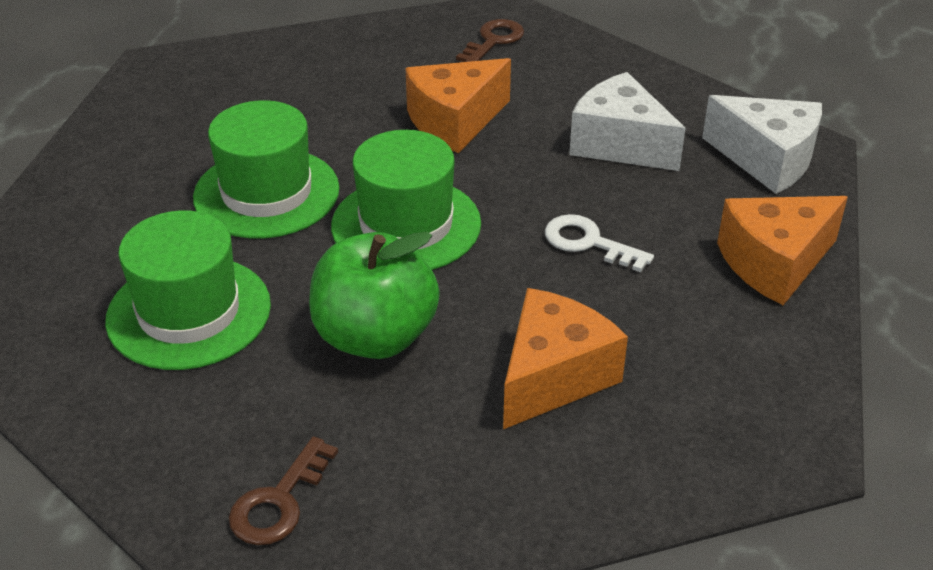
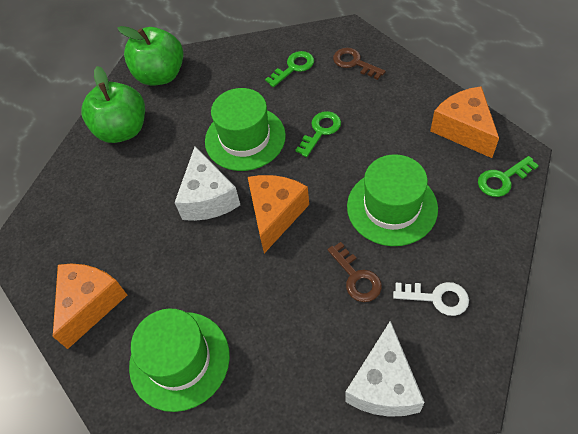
green apple: [309,231,440,359] = 1 -> [82,66,145,143] [118,26,183,86] = 2
green key: none = 0 -> [265,51,314,87] [295,111,341,157] [478,156,539,197] = 3

